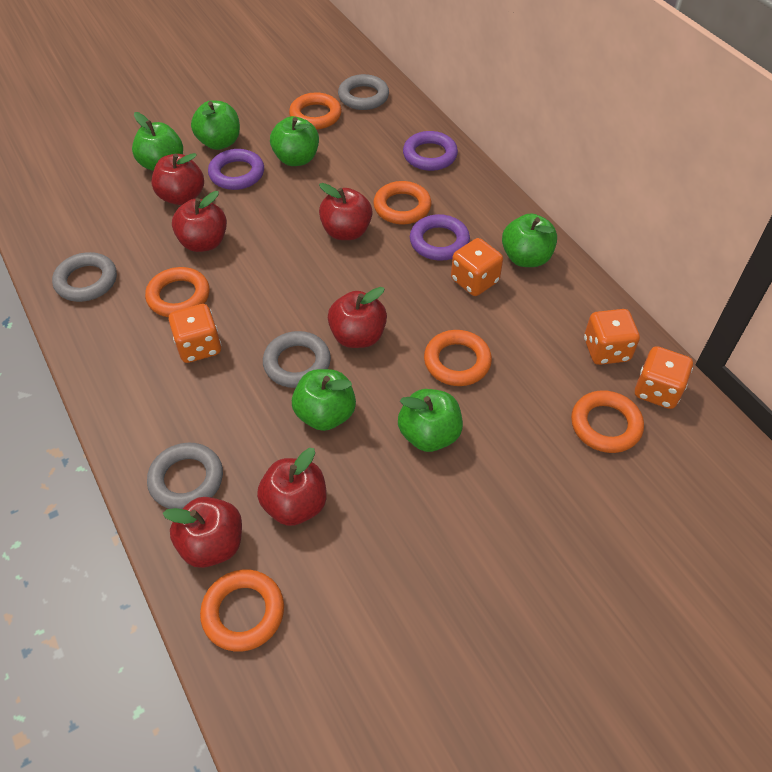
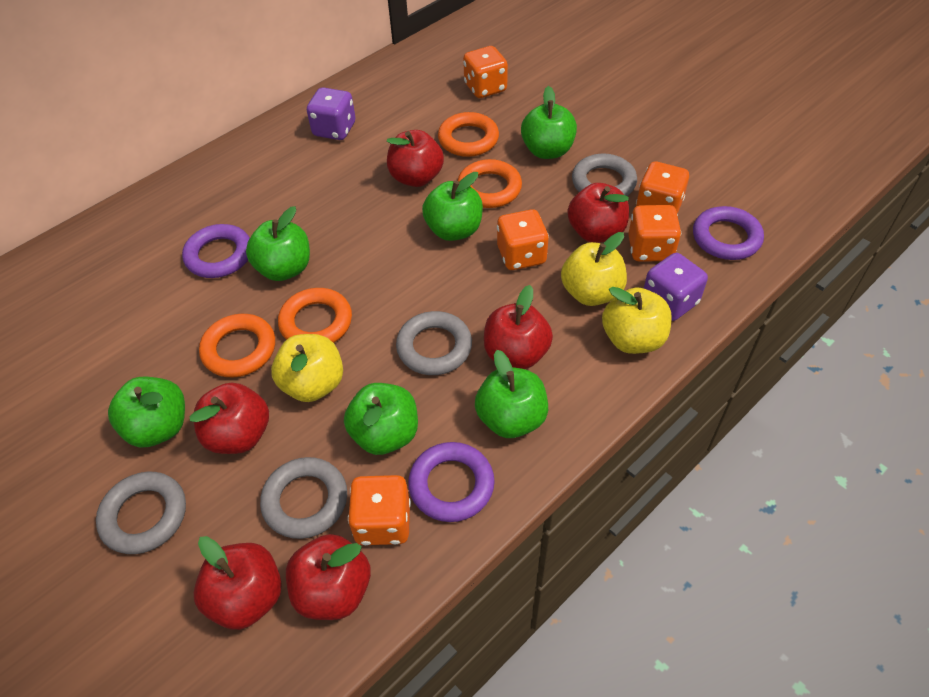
orange dice: [169,304,221,363] [451,238,503,296] [584,309,640,365] [635,346,693,409] = 4 -> [348,475,411,545] [463,46,508,98] [497,209,549,270] [628,205,681,262] [636,161,689,214] = 5
orange ring: [145,267,210,317] [200,569,284,652] [289,92,342,130] [373,181,431,224] [424,330,492,386] [571,390,644,453] = 6 -> [199,314,275,377] [278,288,352,343] [438,112,499,157] [458,159,522,208] = 4
purple dice: none = 0 -> [307,87,356,140] [644,253,708,321] = 2
yellow apple: none = 0 -> [271,334,343,402] [561,232,627,306] [602,287,672,354] = 3

